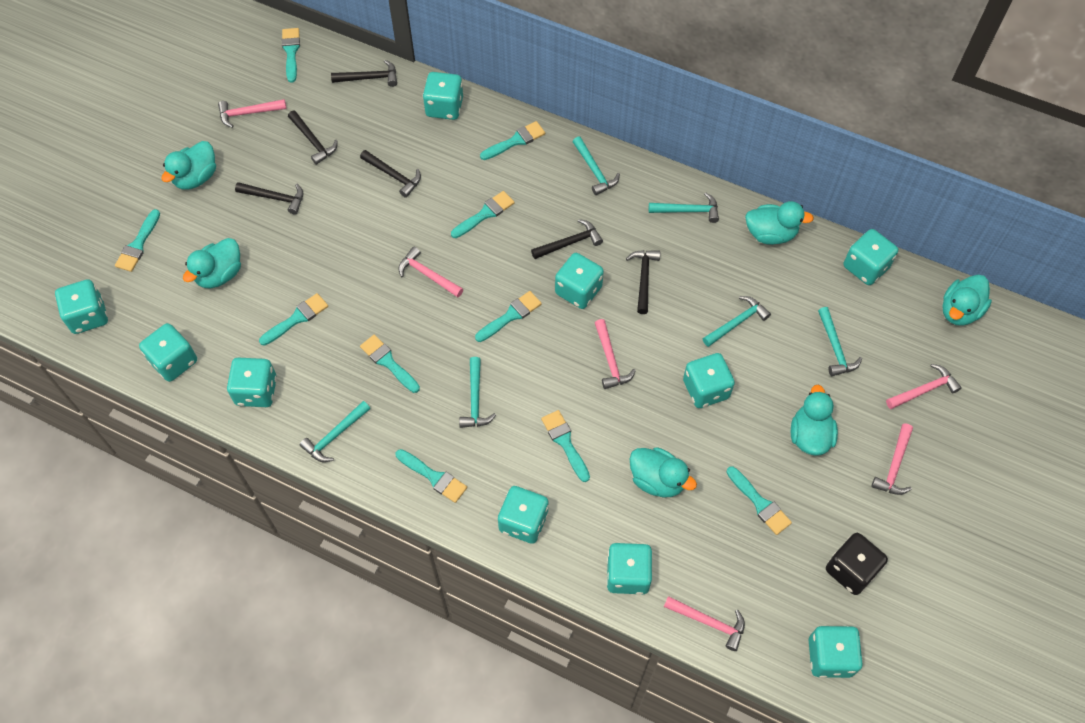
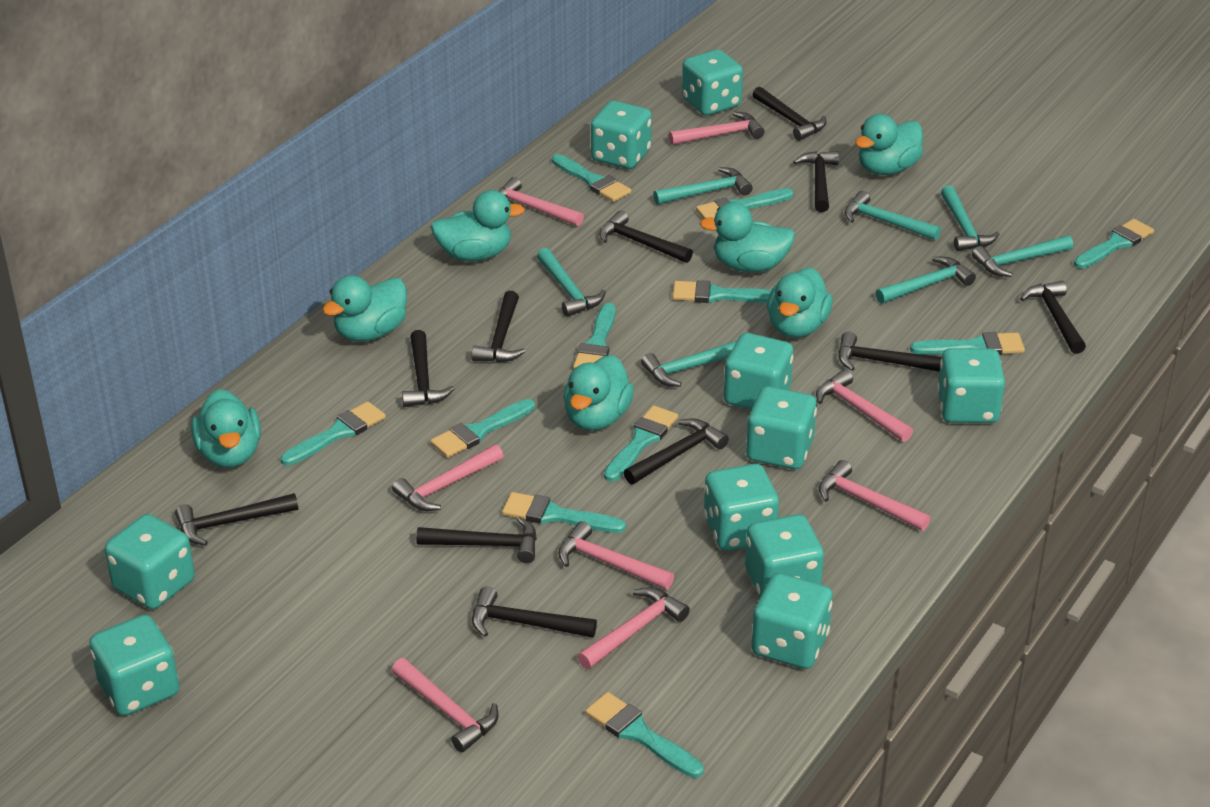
black dice: [826,533,888,595] = 1 -> none = 0
black hammer: [235,182,303,215] [288,110,338,165] [331,60,397,87] [360,150,421,198] [531,219,603,259] [626,250,660,314] = 6 -> [175,493,298,546] [402,330,455,407] [416,517,537,563] [472,291,525,362] [472,586,597,638] [599,211,693,263] [624,419,729,484] [752,87,827,141] [793,151,839,212] [838,332,942,372] [1020,281,1086,354] = 11
pink hammer: [218,99,286,128] [398,247,463,297] [595,319,636,389] [664,596,745,651] [871,424,913,495] [886,364,962,409] = 6 -> [392,444,504,511] [392,658,499,752] [498,177,584,226] [558,521,674,590] [577,588,690,669] [669,112,765,145] [816,369,913,442] [819,460,931,531] = 8
turquoise brush: [115,209,160,272] [259,293,328,346] [282,28,300,83] [360,335,420,393] [396,449,467,503] [451,191,514,238] [475,291,542,342] [480,121,545,160] [541,410,590,482] [726,466,792,535] = 10 -> [281,401,386,466] [430,399,535,458] [502,492,626,533] [552,154,631,202] [573,303,616,369] [585,692,704,778] [604,405,678,482] [672,280,771,303] [696,188,793,219] [910,332,1025,355] [1074,219,1154,269] = 11
turquoise duck: [161,141,216,190] [183,238,241,288] [630,447,697,497] [745,201,814,245] [791,385,838,456] [942,275,992,326] = 6 -> [191,389,261,468] [322,275,407,341] [431,190,525,261] [563,355,634,431] [700,202,795,272] [767,267,833,338] [855,114,923,175] = 7
turquoise hammer: [300,401,371,462] [459,357,496,428] [573,137,620,195] [649,192,719,223] [703,296,771,347] [818,307,862,376] = 6 -> [537,248,606,317] [641,341,737,387] [653,167,753,205] [845,191,941,240] [875,257,976,304] [941,186,999,251] [972,235,1073,277] = 7

